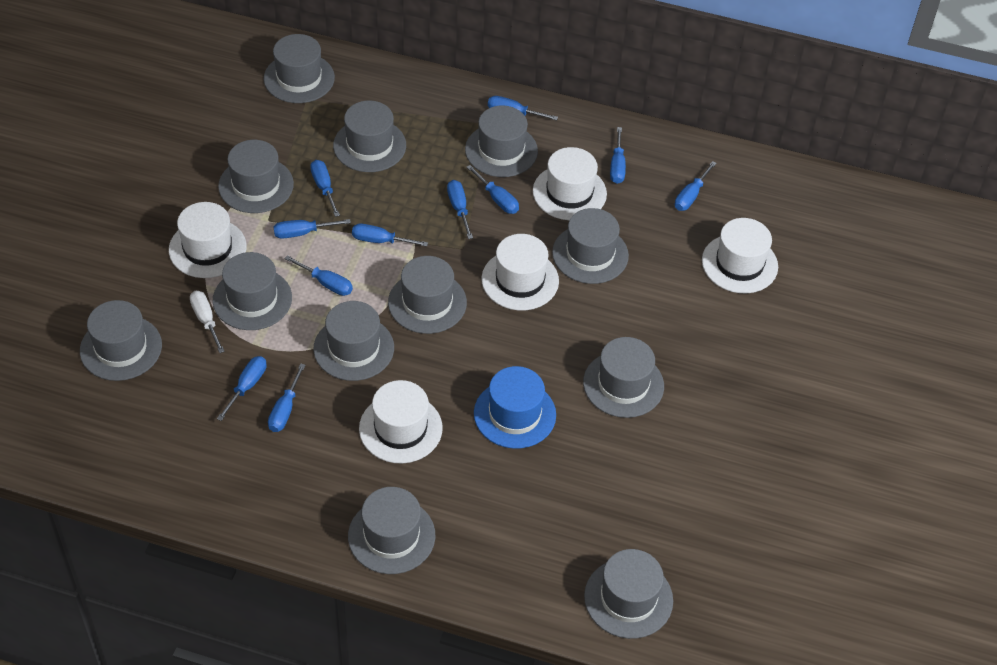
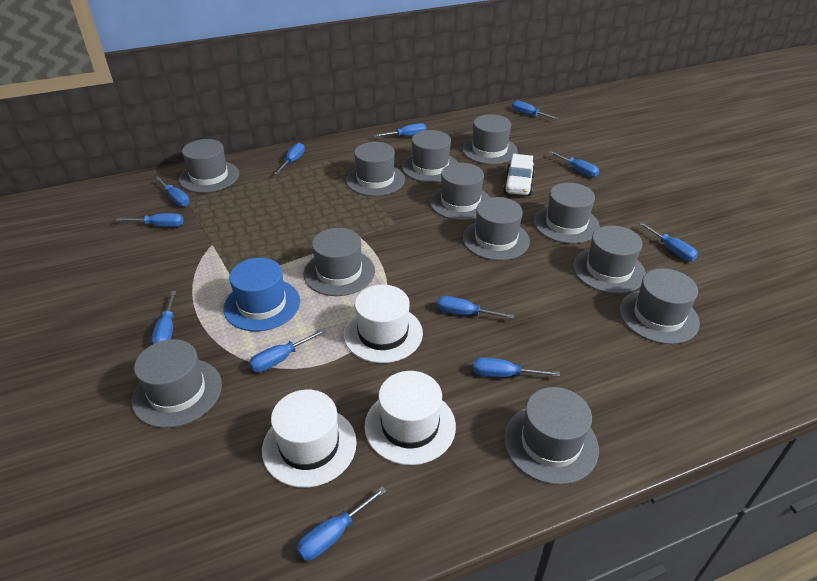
blue screwdriver: [217,356,267,421] [268,364,306,432] [273,219,351,239] [284,255,353,296] [310,160,340,217] [352,223,428,247] [447,180,473,239] [466,165,519,214] [488,96,558,120] [610,127,626,184] [675,161,717,211] = 11 -> [116,213,183,227] [152,291,177,344] [155,177,190,207] [249,329,326,372] [274,142,305,175] [297,486,387,561] [374,123,426,137] [437,296,515,319] [473,357,560,377] [512,100,559,120] [549,151,599,177] [639,222,698,261] = 12
white car: none = 0 -> [503,154,535,196] = 1
white hat: [169,202,247,278] [359,380,443,463] [481,234,559,310] [533,147,607,220] [702,218,778,293] = 5 -> [262,390,357,488] [344,285,423,363] [364,371,456,465] = 3
white screwdriver: [190,291,225,353] = 1 -> none = 0

